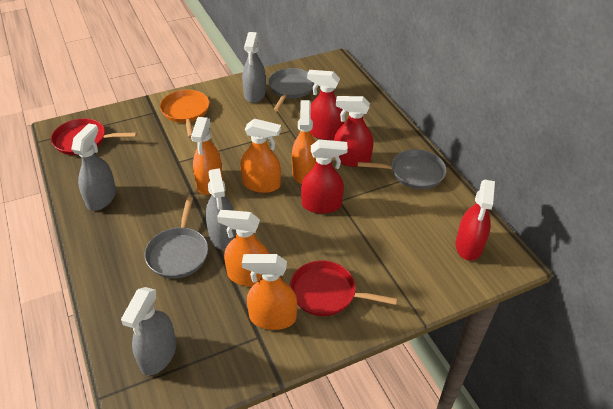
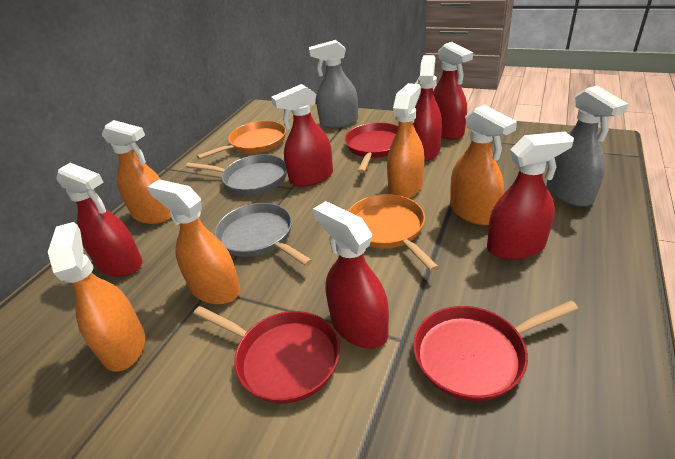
grey pan: [145,197,208,278] [268,68,315,111] [357,149,447,189] = 3 -> [186,154,287,195] [214,203,313,266] = 2
grey spray bottle: [71,123,116,211] [121,287,176,375] [206,168,237,250] [242,32,266,103] = 4 -> [309,40,358,128] [547,85,628,207] = 2
orange pan: [160,90,210,138] = 1 -> [197,121,286,159] [348,194,439,271] = 2
red pan: [51,118,137,155] [290,261,397,316] = 2 -> [193,306,340,404] [345,122,398,173] [413,301,578,401] = 3
red spray bottle: [301,139,348,214] [307,70,344,140] [334,96,373,167] [456,180,495,261] = 4 -> [57,163,142,277] [271,84,333,187] [313,201,389,348] [413,55,442,161] [433,42,473,140] [487,132,574,260] = 6

